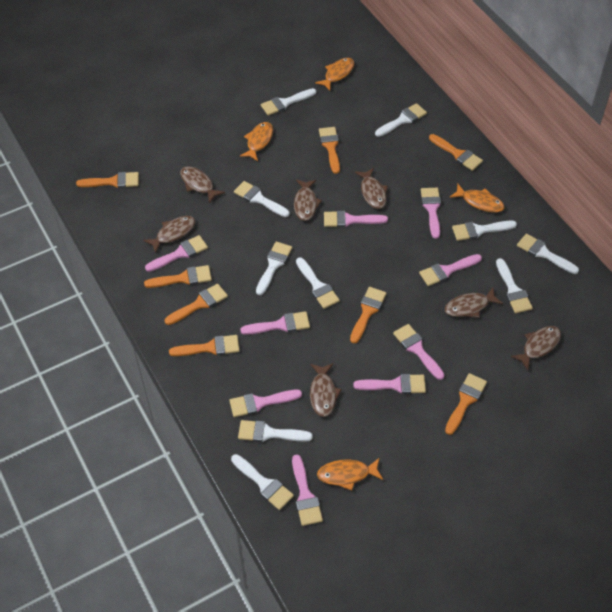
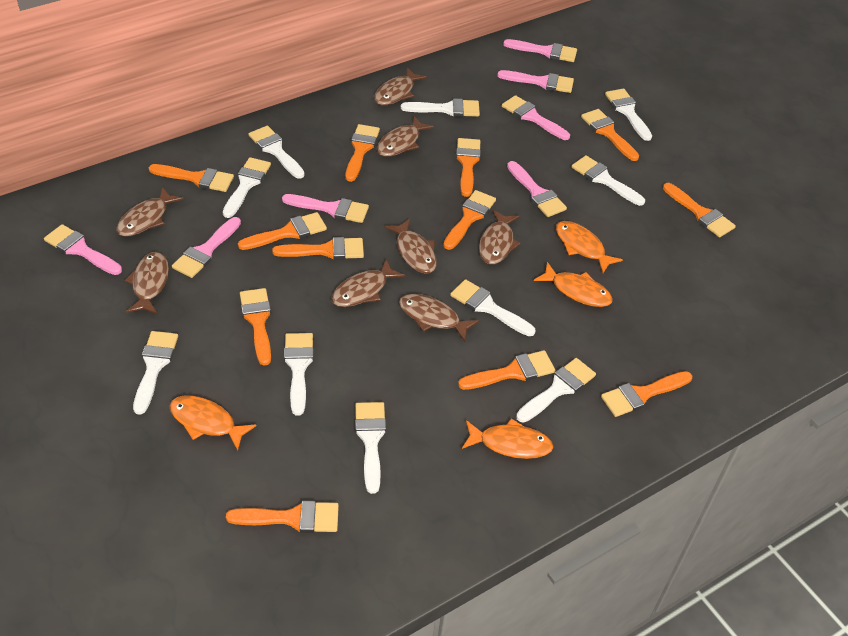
brown fish: [143,216,196,253] [180,166,225,204] [294,179,322,221] [310,363,342,417] [355,168,388,209] [444,288,503,318] [510,326,561,370] = 7 -> [116,187,184,237] [124,252,169,314] [331,259,405,307] [374,67,427,105] [377,116,434,157] [384,219,437,274] [399,294,479,342] [479,210,521,264] = 8
orange brush: [76,172,139,188] [144,265,212,288] [165,284,228,325] [169,335,240,356] [319,127,340,174] [350,287,386,343] [429,134,483,171] [445,373,487,435] = 8 -> [149,164,234,192] [226,501,339,533] [238,212,327,250] [240,288,271,366] [272,237,364,260] [346,124,380,182] [443,190,496,250] [456,138,481,197] [458,350,555,390] [581,109,639,161] [601,371,692,417] [663,183,736,237] = 12
pink brush: [145,235,208,272] [229,390,302,417] [240,311,310,335] [292,455,323,526] [324,211,388,227] [353,374,426,394] [393,324,444,380] [419,254,482,286] [421,188,441,239] = 9 -> [44,224,122,275] [172,217,241,278] [282,194,369,223] [497,70,574,93] [502,95,570,140] [503,39,577,62] [507,161,567,217] = 7

